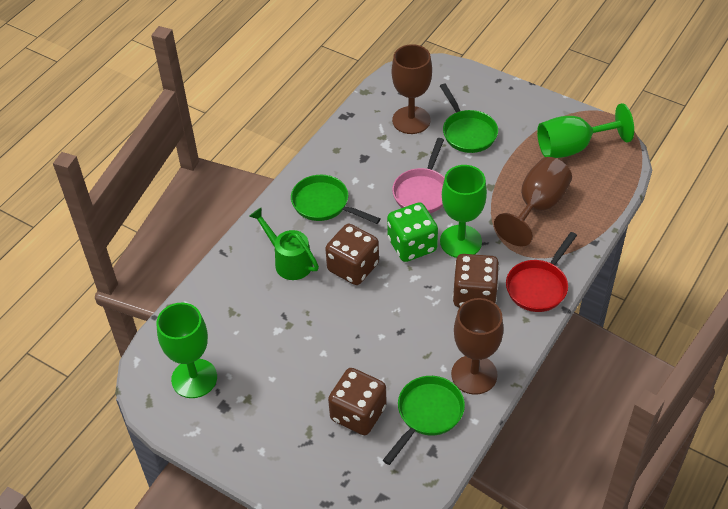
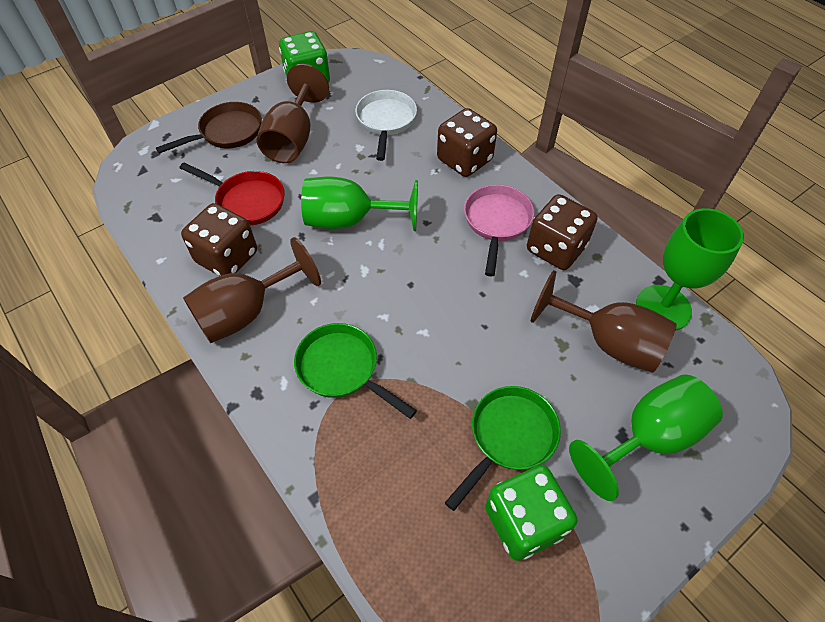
brown pan: none = 0 -> [156,102,262,154] = 1
green dice: [387,202,438,262] = 1 -> [279,31,330,83] [485,465,577,561] = 2
green pan: [291,175,381,224] [383,376,465,465] [440,84,498,153] = 3 -> [294,323,417,419] [445,386,561,511] = 2
green watering can: [249,208,319,280] = 1 -> none = 0
white pan: none = 0 -> [355,90,417,161] = 1

